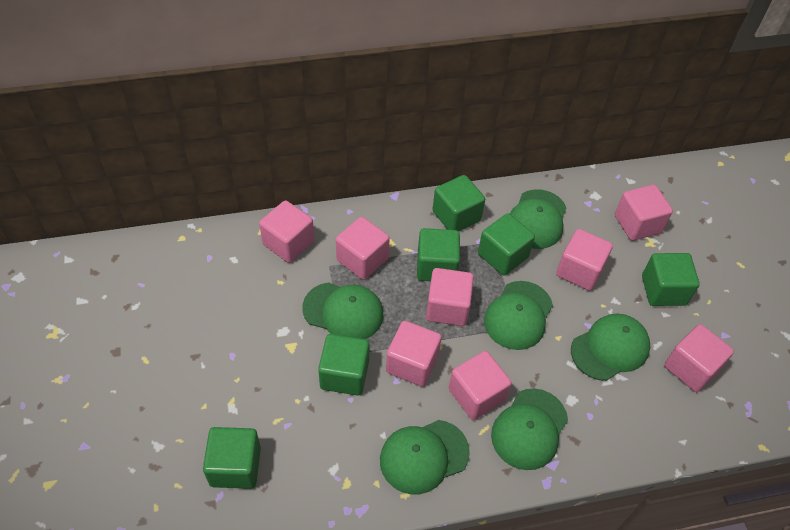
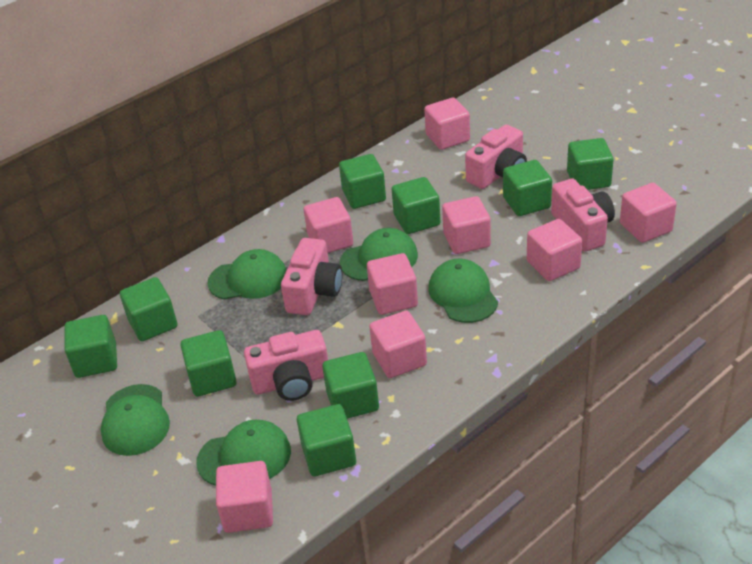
green cap: [303,282,384,339] [380,420,470,494] [484,281,553,350] [491,388,568,470] [510,189,566,249] [571,314,650,381] = 6 -> [101,384,170,456] [196,420,291,486] [207,249,287,300] [340,228,418,281] [428,259,498,323] = 5
green cube: [203,427,261,489] [318,334,369,396] [417,228,460,281] [432,175,485,231] [478,213,535,276] [642,253,700,306] = 6 -> [65,315,117,378] [120,277,177,341] [180,330,237,397] [297,404,356,476] [322,352,379,419] [339,154,386,209] [392,177,440,234] [503,160,552,216] [567,138,614,190] = 9
pink camera: none = 0 -> [244,330,328,401] [281,238,342,315] [465,125,527,189] [551,179,615,251] = 4

